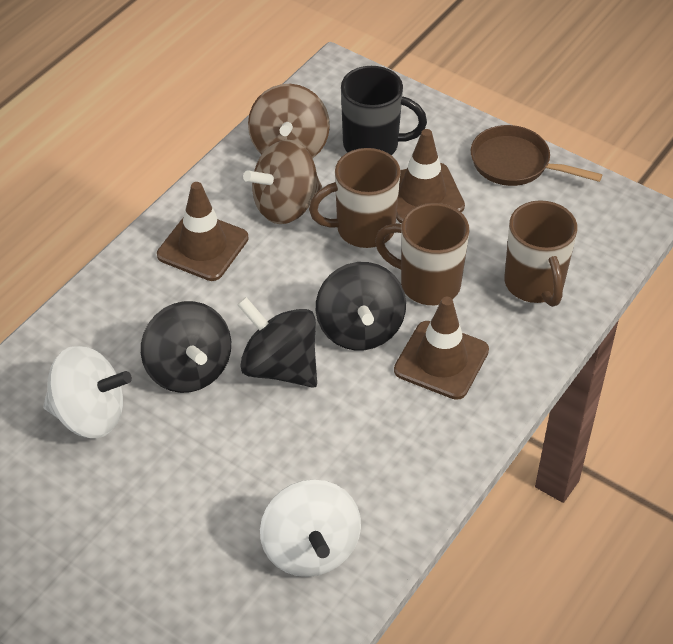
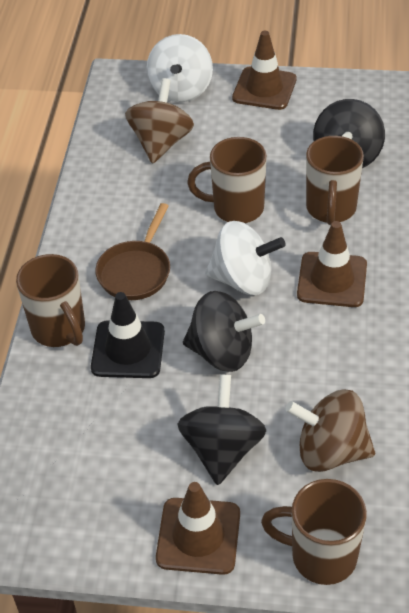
black mug: [341,66,427,155] = 1 -> none = 0
black traffic cone: none = 0 -> [91,292,165,378] = 1
brown mug: [309,148,401,248] [375,203,469,305] [504,200,577,307] = 3 -> [16,254,85,347] [187,137,267,223] [261,479,367,585] [306,136,364,225] = 4

